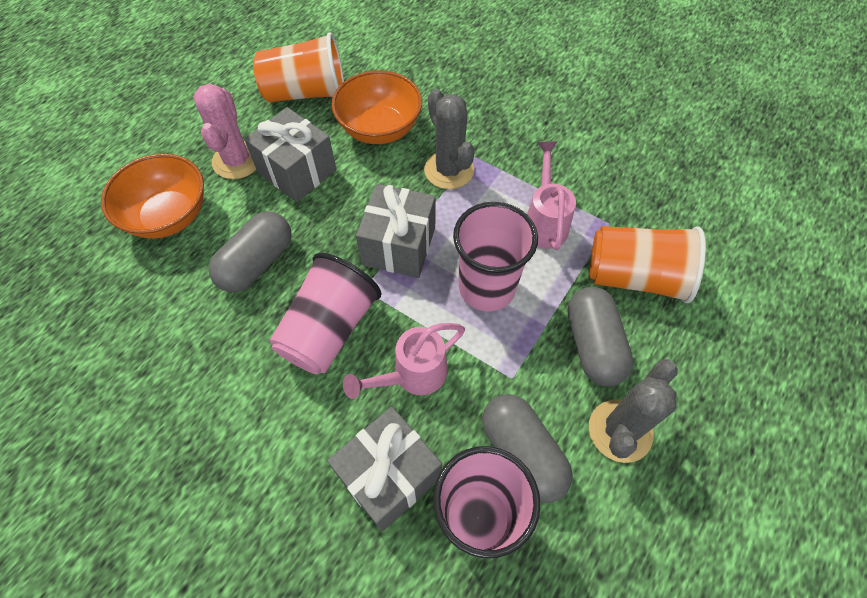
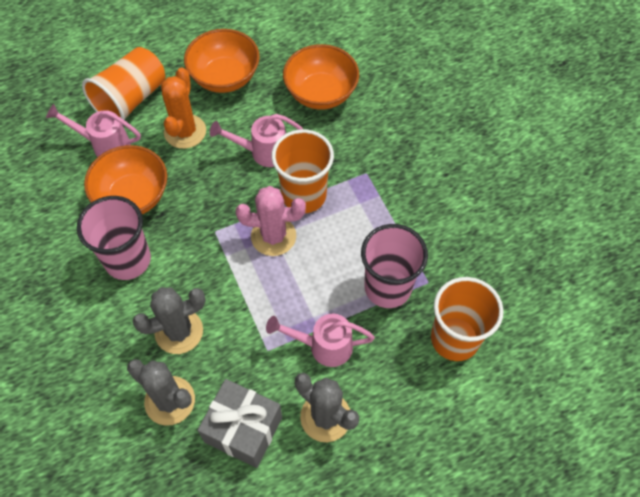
grey cactus: [424,89,474,189] [589,359,678,463] = 2 -> [127,359,195,426] [133,287,206,354] [295,373,359,442] = 3
grey capsule: [209,211,292,292] [482,394,573,503] [567,287,634,386] = 3 -> none = 0
grey gift: [244,107,336,202] [327,407,442,532] [356,184,436,278] = 3 -> [197,379,282,468] = 1
orange bowl: [101,154,204,238] [332,70,422,144] = 2 -> [84,145,167,214] [184,29,260,93] [283,44,359,110] = 3
orange cactus: none = 0 -> [161,67,206,149] = 1
orange cup: [253,32,344,102] [590,226,706,303] = 2 -> [82,47,166,120] [271,129,334,213] [431,277,504,361] = 3
pink cup: [269,253,382,374] [433,446,541,558] [453,202,538,312] = 3 -> [77,196,151,280] [361,224,428,308] = 2
pink watering can: [343,323,465,399] [527,142,576,250] = 2 -> [46,104,141,157] [210,114,303,167] [266,314,375,367] = 3

